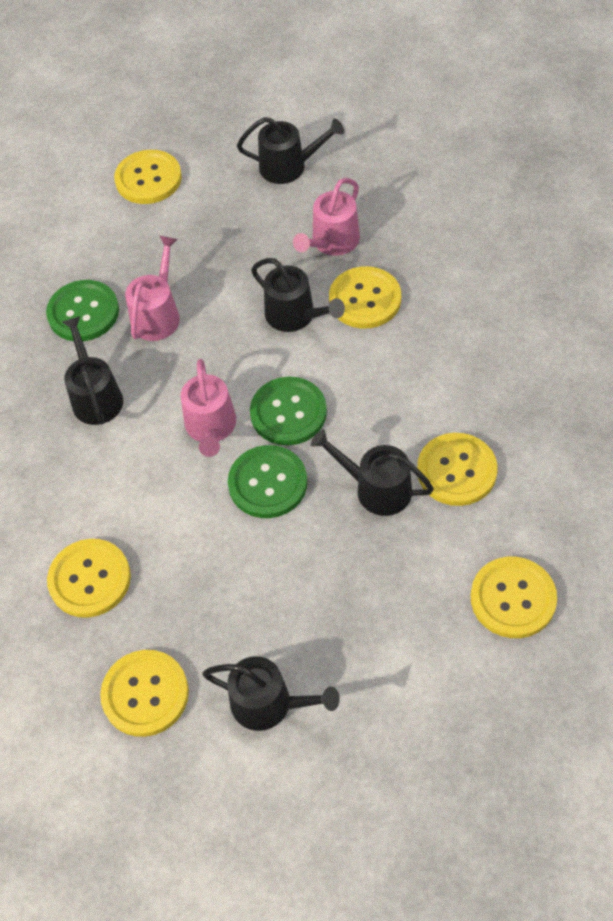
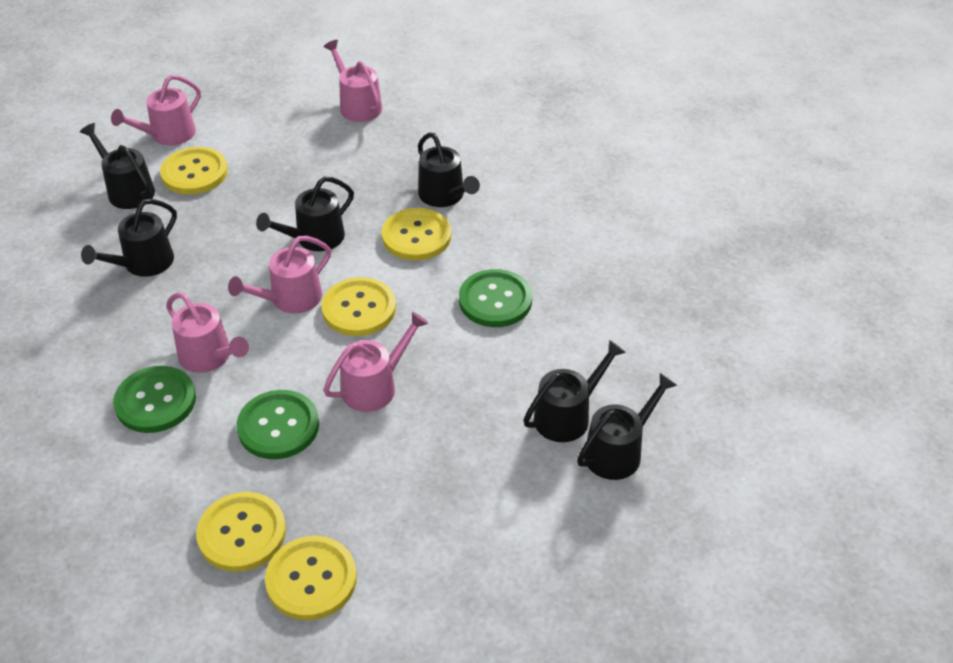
black watering can: [62,316,123,425] [202,656,340,731] [237,117,344,184] [251,258,345,332] [311,429,434,516] = 5 -> [80,123,155,209] [81,199,177,277] [256,177,354,251] [418,132,480,207] [523,340,626,442] [577,373,677,480] = 6
pink watering can: [125,236,180,341] [181,359,236,457] [293,178,360,256] = 3 -> [111,75,201,145] [166,292,249,373] [228,236,331,313] [323,40,382,122] [323,311,429,412] = 5
yellow button: [47,539,131,618] [100,650,189,737] [114,150,182,204] [329,266,401,329] [417,433,498,506] [471,557,557,638] = 6 -> [160,147,228,195] [196,492,286,572] [265,536,357,620] [321,277,396,336] [381,208,451,261] = 5

